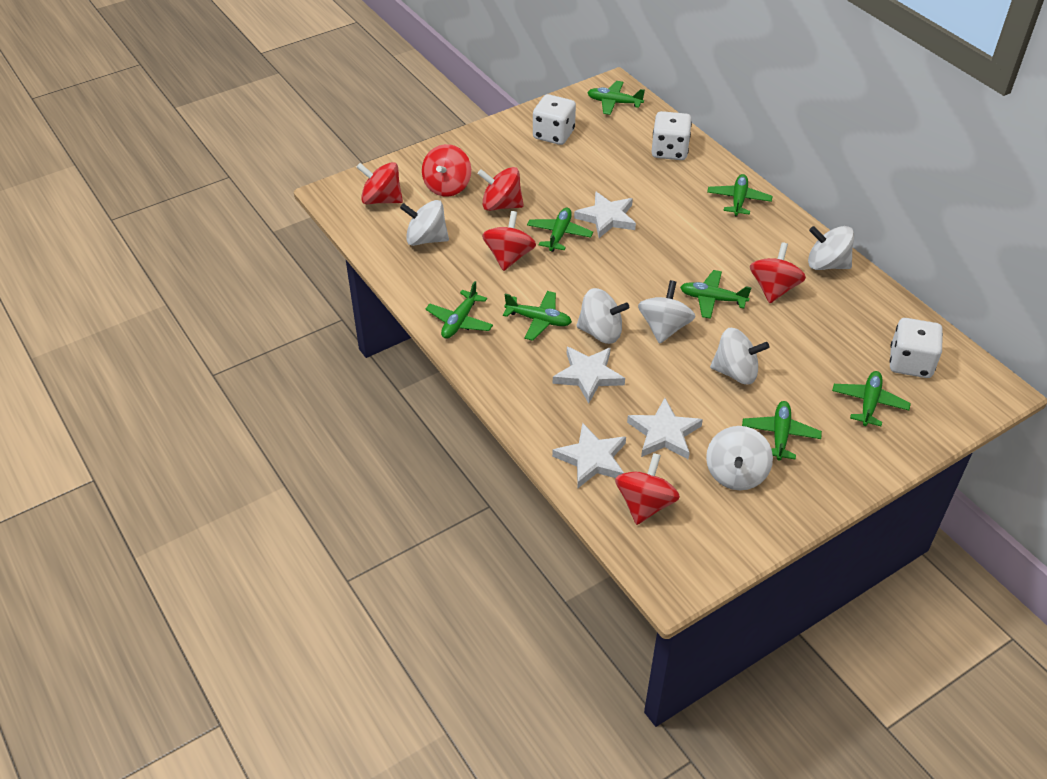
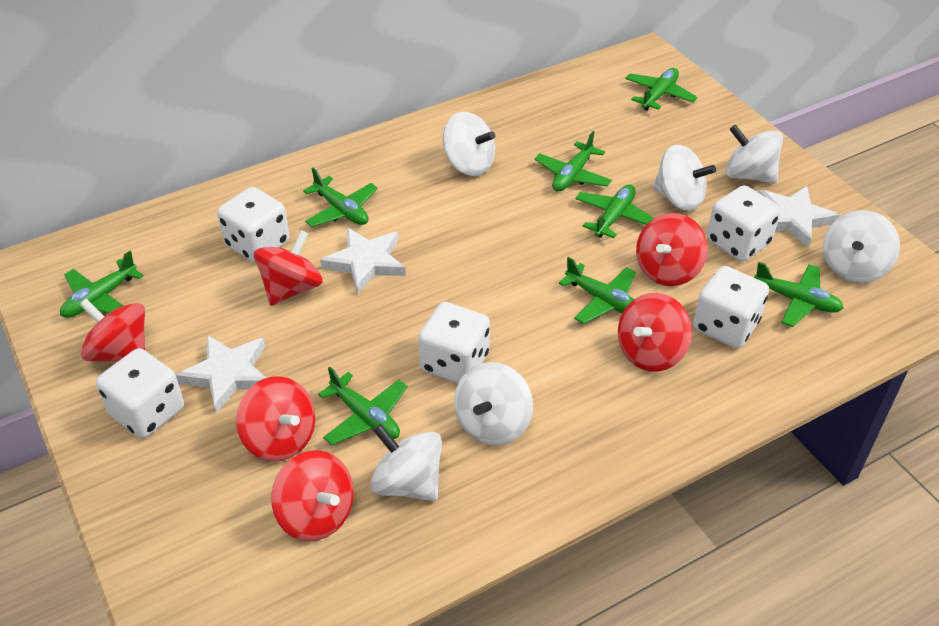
white dice: [533,94,576,145] [652,111,692,160] [890,318,943,378] = 3 -> [96,348,184,439] [217,187,289,263] [418,302,490,384] [693,266,769,348] [707,185,780,262] = 5
white star: [552,423,626,488] [553,347,625,404] [574,191,636,238] [627,398,703,459] = 4 -> [176,335,266,414] [320,227,406,294] [759,186,840,248] = 3

